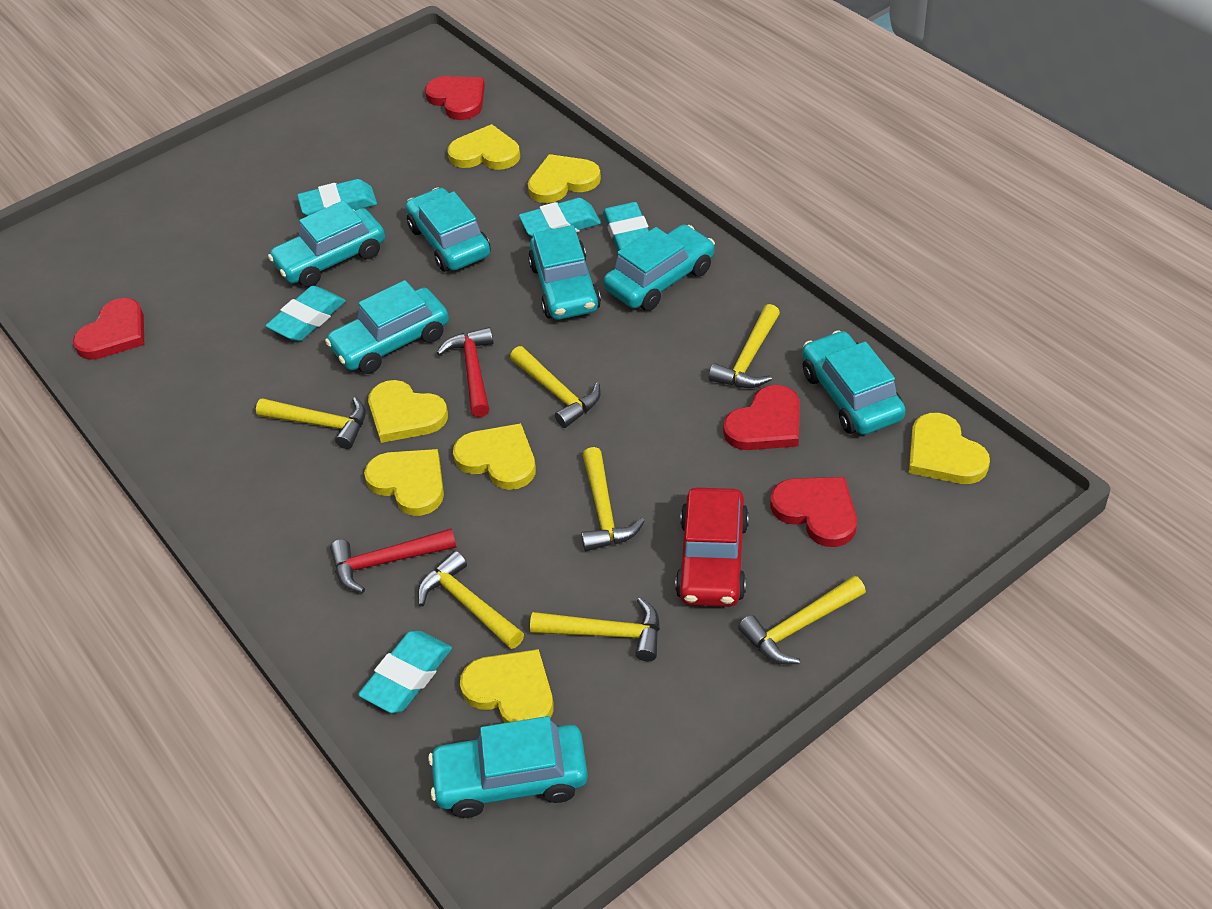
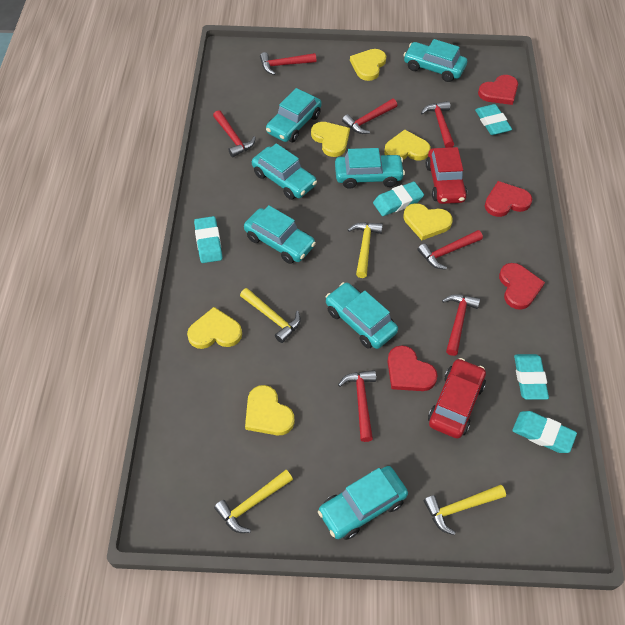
red car: [675,488,749,607] = 1 -> [426,147,467,204] [428,358,486,439] = 2
red hammer: [330,528,457,593] [437,327,494,417] = 2 -> [213,110,256,157] [260,52,316,75] [338,370,376,442] [342,99,397,134] [418,230,483,270] [421,101,454,148] [442,294,480,356] = 7
yellow hammer: [256,397,366,449] [418,551,524,649] [510,346,601,428] [530,597,660,661] [581,447,645,551] [709,304,780,388] [738,576,866,664] = 7 -> [214,470,293,533] [240,288,301,343] [348,222,383,278] [424,485,506,535] = 4
yellow heart: [364,449,444,516] [368,380,448,443] [447,124,520,170] [453,423,536,490] [460,649,554,723] [528,154,601,203] [909,413,990,484] = 7 -> [187,307,242,349] [245,385,295,435] [311,122,350,157] [350,49,386,81] [384,130,431,161] [404,203,453,240] = 6

